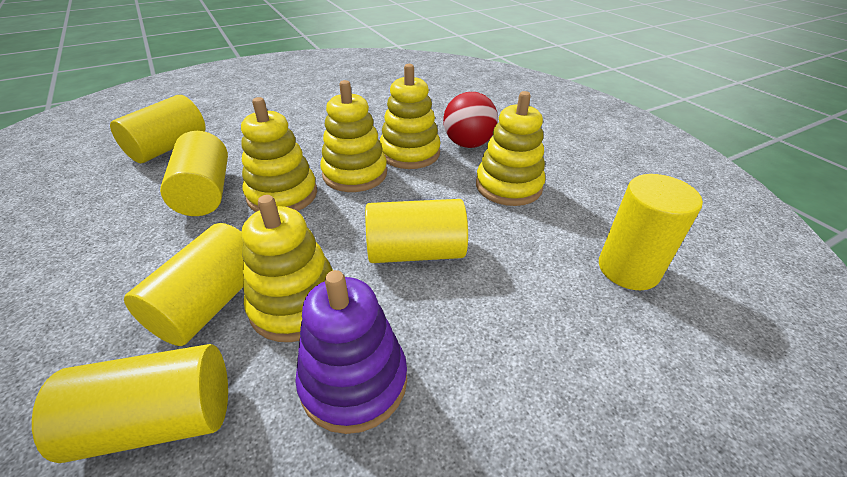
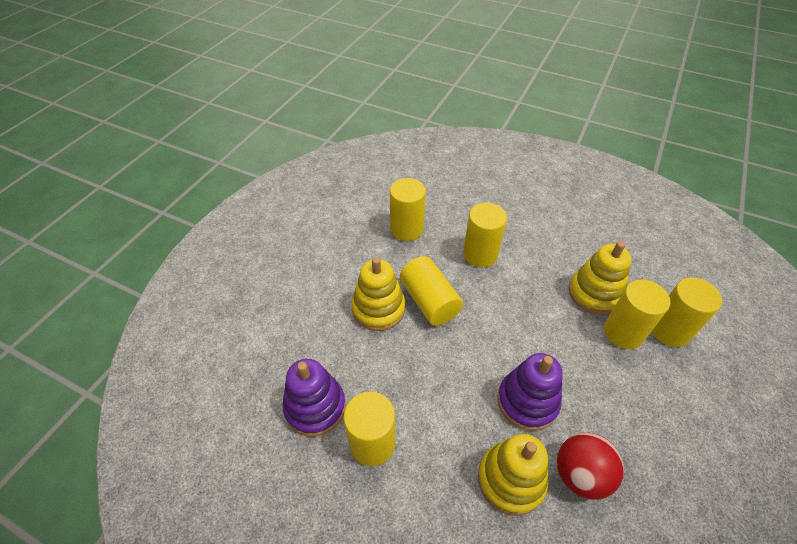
purple stacking toy: [295,270,407,434] = 1 -> [283,359,346,437] [497,353,563,431] = 2
yellow stacking toy: [241,97,317,212] [242,195,334,342] [320,80,387,192] [380,64,441,169] [476,91,545,206] = 5 -> [352,257,405,331] [478,434,548,516] [569,241,632,315] = 3

